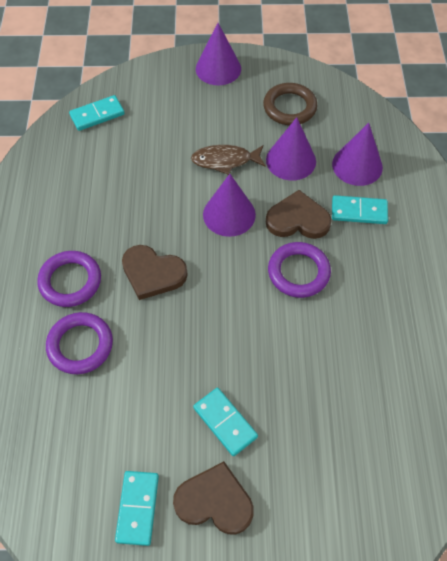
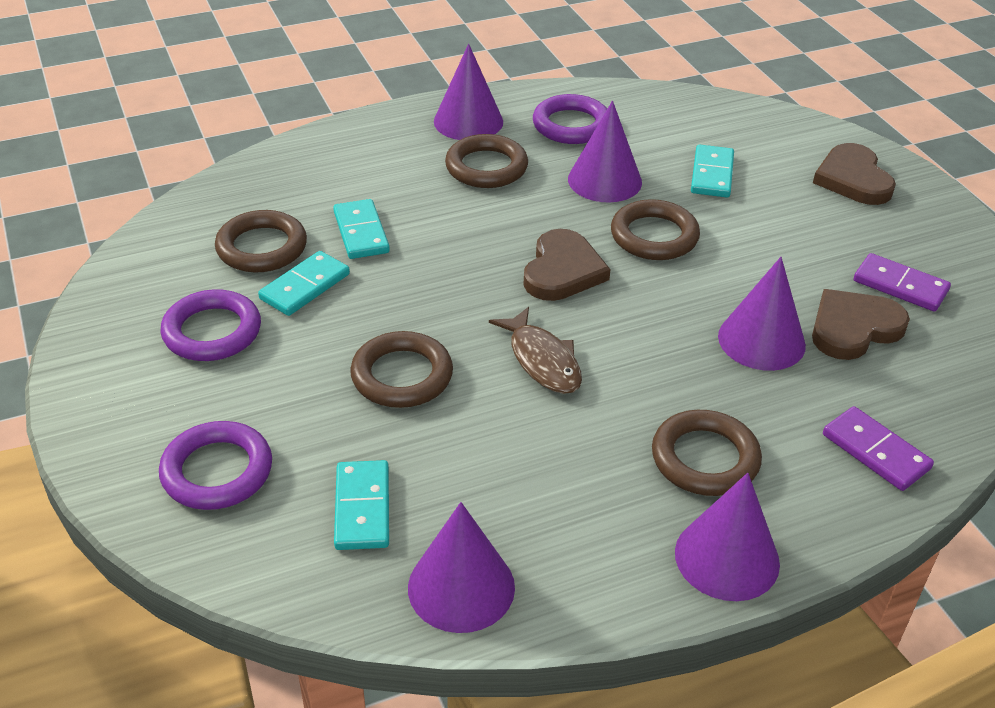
brown ring: [263,83,317,125] = 1 -> [215,210,307,272] [350,331,453,408] [445,134,528,188] [611,199,700,260] [652,410,762,496] = 5
purple cone: [196,23,241,85] [203,174,256,237] [266,117,316,181] [332,123,383,186] = 4 -> [408,502,515,633] [434,44,503,140] [568,101,642,203] [675,473,780,601] [718,257,806,371] = 5
purple domino: none = 0 -> [823,406,934,491] [854,253,951,312] = 2

